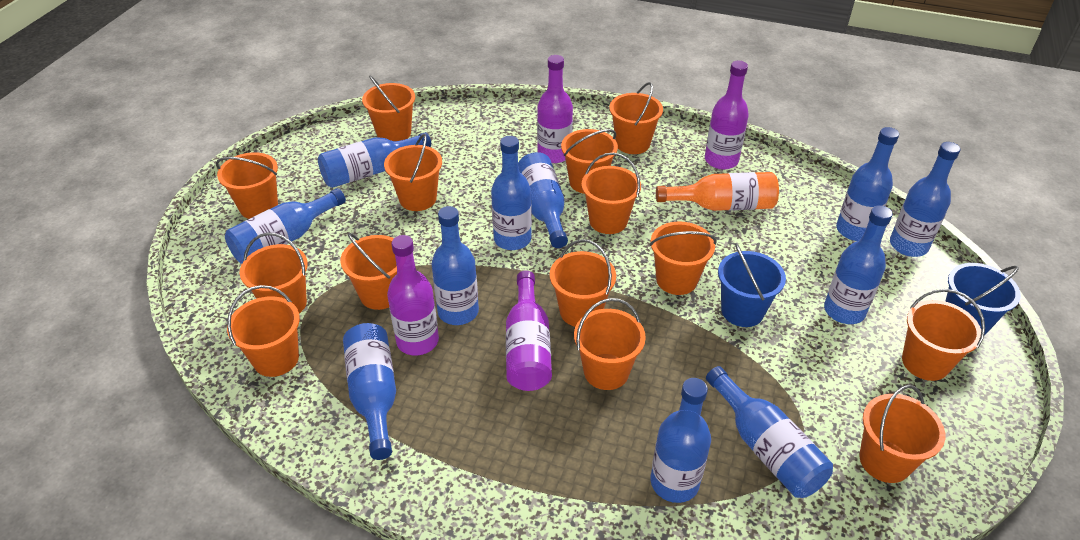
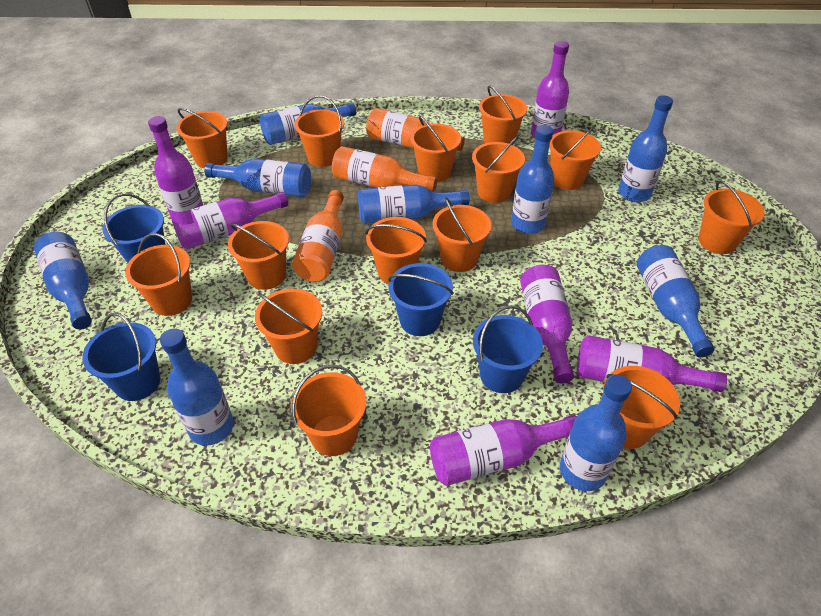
blue bottle: [225,188,346,264] [318,132,431,188] [343,323,396,460] [431,206,479,325] [491,136,532,250] [518,152,568,248] [651,378,711,503] [706,366,833,498] [824,205,893,324] [836,127,899,241] [890,142,960,257] = 11 -> [34,232,92,330] [160,328,234,446] [204,158,311,197] [260,102,356,145] [358,184,470,224] [511,125,555,234] [560,374,632,491] [618,95,673,202] [637,245,715,358] = 9
blue bucket: [718,243,786,327] [945,263,1021,336] = 2 -> [82,313,160,401] [102,193,166,263] [388,263,453,336] [473,305,543,393] = 4
orange bottle: [656,172,779,211] = 1 -> [292,190,344,282] [332,146,437,192] [366,108,465,151] = 3
purple bottle: [387,235,439,355] [506,270,552,391] [537,55,573,163] [705,61,749,170] = 4 -> [148,116,203,219] [172,192,288,249] [430,415,577,486] [520,265,574,384] [531,41,569,139] [577,335,727,392] = 6

